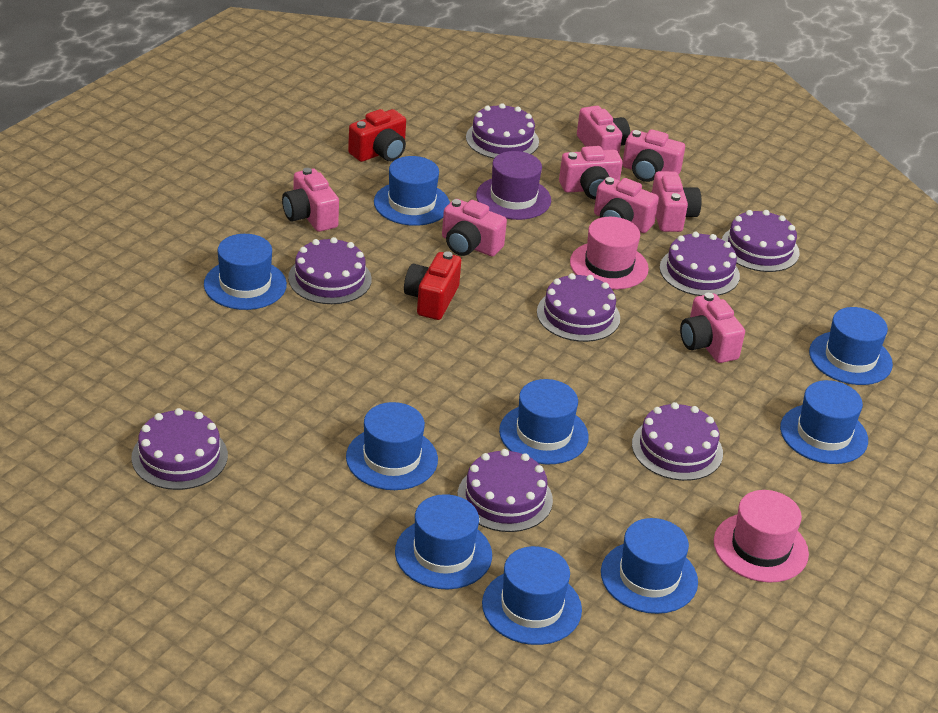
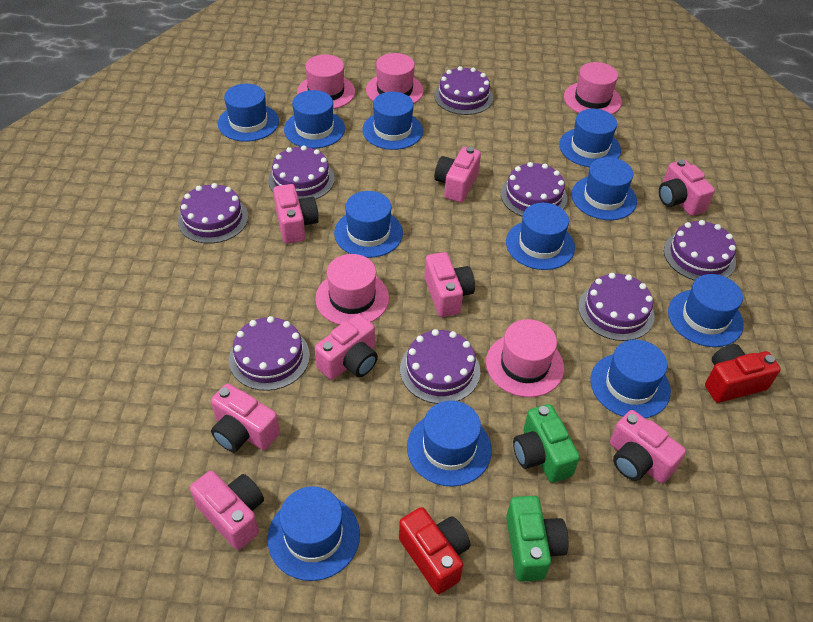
blue hat: [204,234,287,310] [346,402,438,490] [374,156,450,226] [395,494,492,589] [482,546,582,645] [499,379,589,464] [601,518,698,614] [780,380,868,464] [809,307,893,385] = 9 -> [218,84,279,142] [267,486,360,581] [284,90,345,149] [334,191,403,258] [362,92,423,150] [407,401,492,487] [506,203,575,270] [559,109,621,167] [571,157,637,220] [590,340,671,418] [668,274,744,347] = 11
green camera: none = 0 -> [506,496,568,582] [513,404,580,483] = 2
pink hat: [570,217,649,290] [714,490,809,583] = 2 -> [297,54,355,109] [315,254,389,325] [366,53,424,104] [486,319,564,397] [564,62,622,114] = 5
purple hat: [476,151,551,220] = 1 -> none = 0

